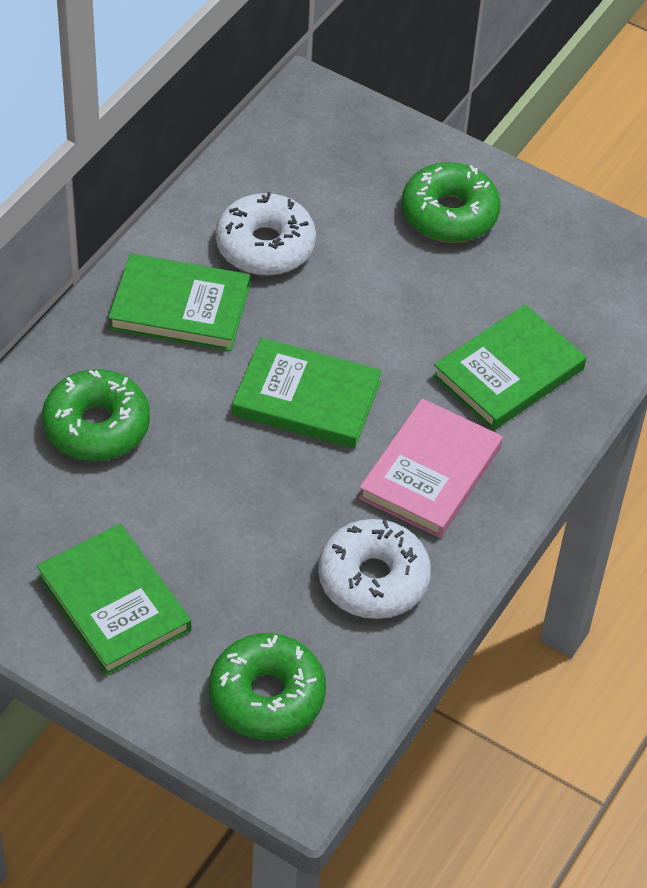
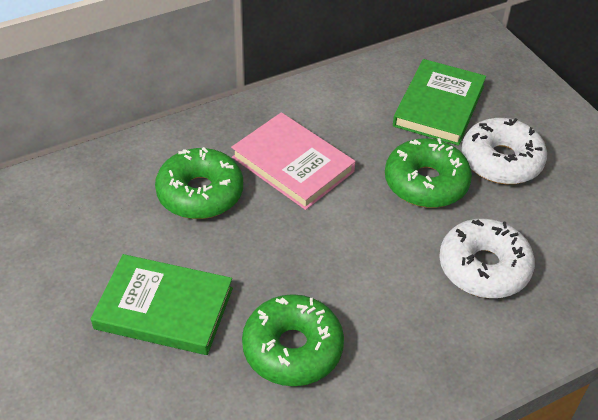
green book: [37,524,191,676] [108,253,250,351] [232,338,382,449] [433,304,586,431] = 4 -> [91,254,233,355] [393,59,486,146] = 2

